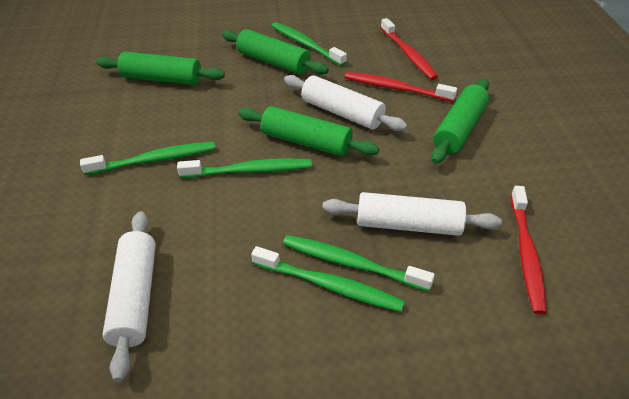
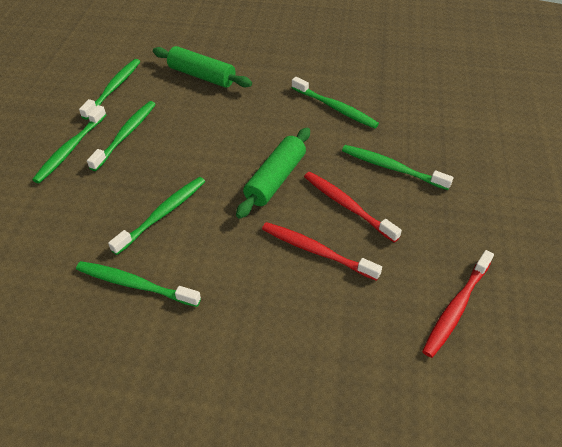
green rolling pin: [96,51,225,85] [222,29,329,75] [238,106,379,157] [431,79,489,164] = 4 -> [153,46,252,88] [236,128,310,219] = 2
green toothbrush: [80,142,216,175] [177,158,312,178] [251,246,405,312] [271,22,347,66] [283,235,434,291] = 5 -> [32,105,106,183] [76,261,201,307] [79,59,140,120] [87,101,156,171] [108,177,205,255] [291,77,379,129] [342,145,453,190] = 7
white rolling pin: [102,211,156,382] [284,75,408,131] [322,192,502,236] = 3 -> none = 0

